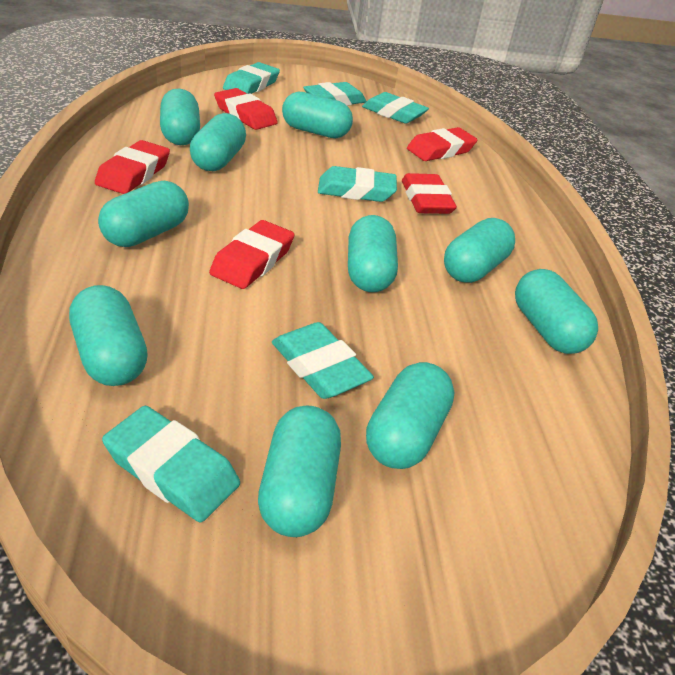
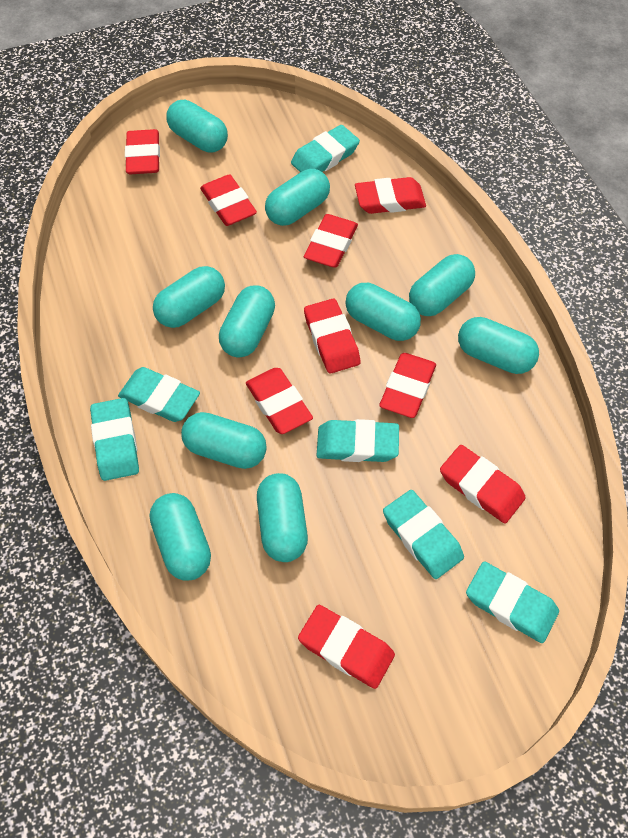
red eraser: [95,140,170,194] [209,220,295,289] [214,88,278,130] [402,173,457,214] [407,127,477,161] = 5 -> [125,129,160,174] [200,174,257,226] [246,368,313,434] [298,605,395,689] [304,214,358,268] [304,299,361,374] [355,177,426,214] [379,353,436,418] [440,445,526,523] = 9

